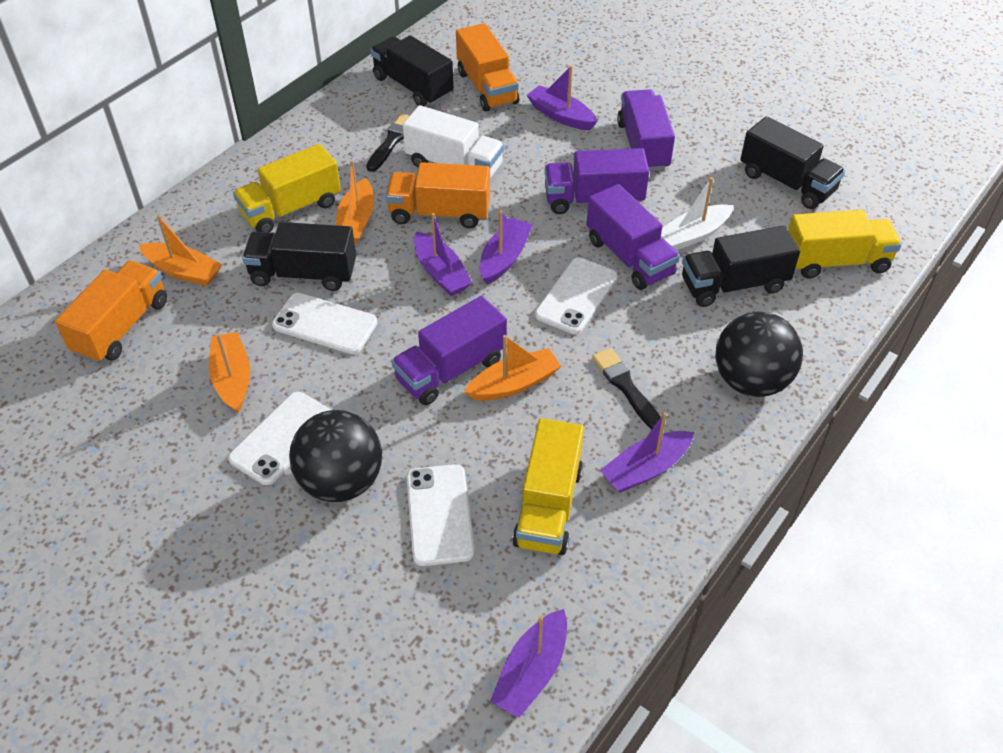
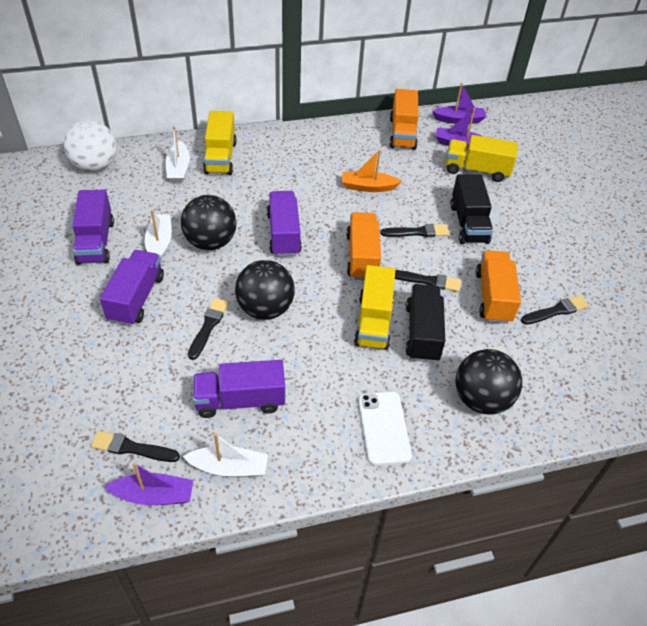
black ball: [289,410,382,502] [715,312,803,397] = 2 -> [181,195,236,250] [235,260,295,320] [455,349,522,414] = 3
black brush: [366,114,409,172] [592,348,661,429] = 2 -> [91,431,180,462] [188,298,229,360] [381,224,449,237] [395,270,461,292] [521,295,589,325] = 5
black truck: [242,222,356,291] [371,35,454,106] [682,226,800,307] [740,116,845,209] = 4 -> [406,284,445,363] [451,174,493,244] = 2
orange boat: [139,214,222,286] [209,332,250,413] [336,161,374,244] [465,335,561,401] = 4 -> [342,149,402,192] = 1
purple boat: [414,213,472,296] [480,210,533,285] [490,609,567,718] [526,65,598,130] [600,412,694,492] = 5 -> [104,462,193,505] [432,83,486,124] [436,108,484,150] = 3
white ball: none = 0 -> [64,120,117,171] = 1
white boat: [661,177,734,250] = 1 -> [145,210,172,259] [166,126,190,183] [182,433,268,477] = 3
white phone: [228,392,331,485] [272,293,377,354] [406,464,474,566] [535,257,618,334] = 4 -> [358,392,412,465] = 1
white truck: [403,105,504,178] = 1 -> none = 0

